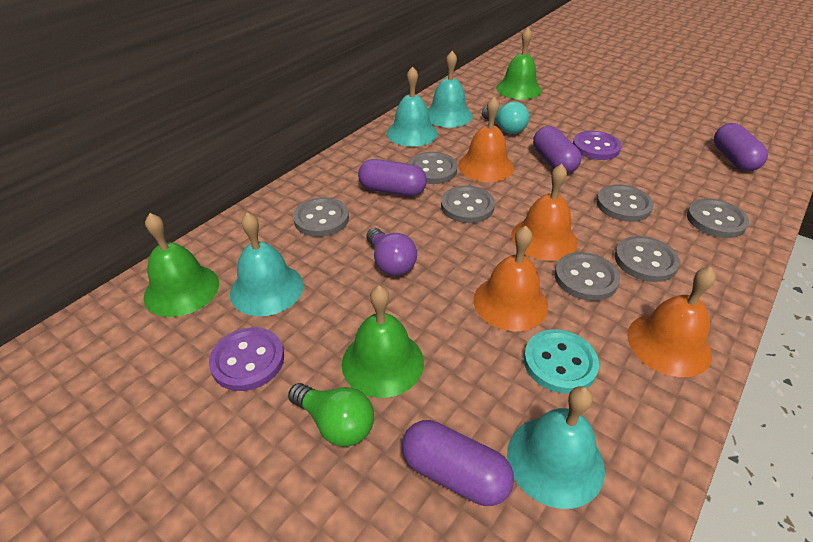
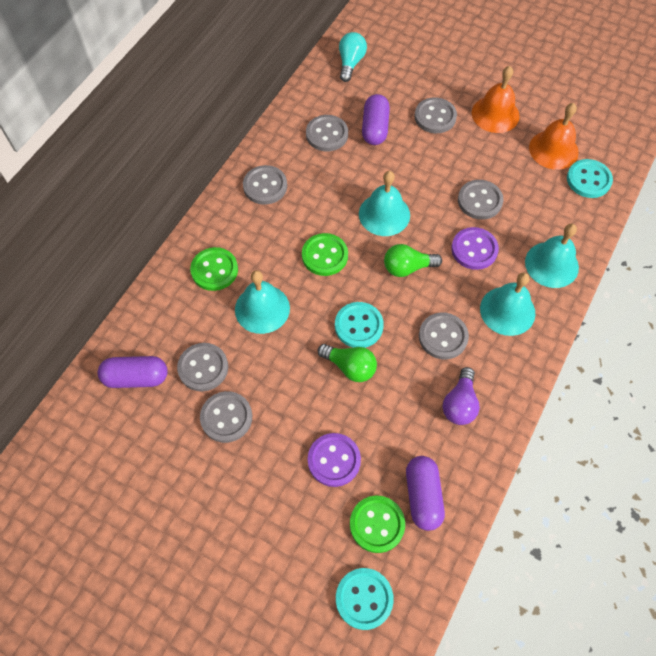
green bell: [144,213,219,317] [342,285,424,398] [496,27,542,100] = 3 -> none = 0
green button: none = 0 -> [190,247,238,291] [302,233,348,276] [350,495,405,553] = 3
green light bulb: [288,383,374,447] = 1 -> [317,344,377,382] [384,244,442,277] = 2
orange bell: [458,96,514,182] [473,226,548,331] [511,164,578,261] [627,267,716,377] = 4 -> [472,66,520,133] [529,103,579,170] = 2
purple capsule: [358,159,427,196] [402,420,514,506] [533,126,581,174] [714,123,768,171] = 4 -> [97,356,168,388] [362,94,390,145] [406,456,445,531] = 3
turquoise button: [524,329,599,394] = 1 -> [335,302,384,348] [336,568,394,630] [567,159,613,198] = 3

